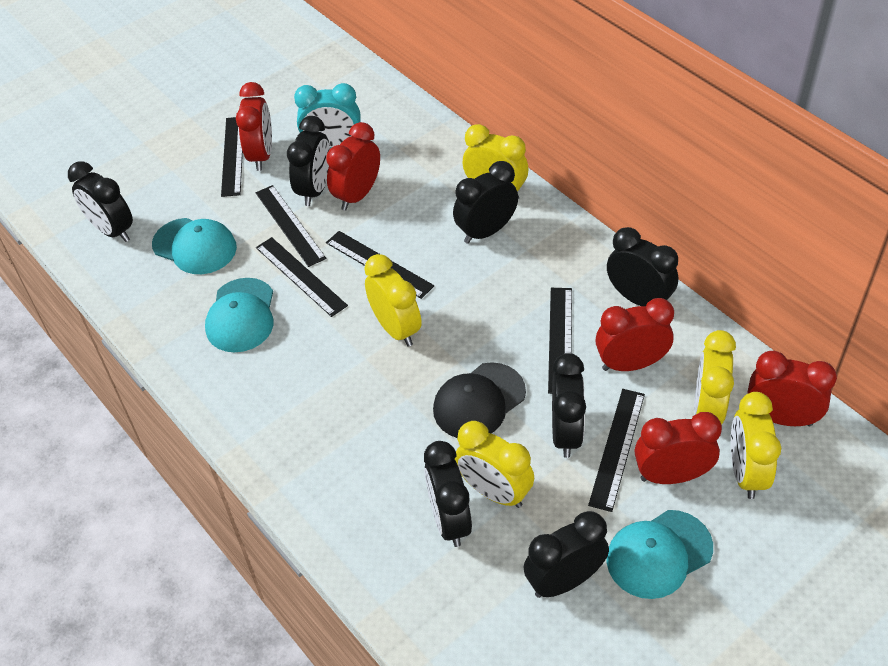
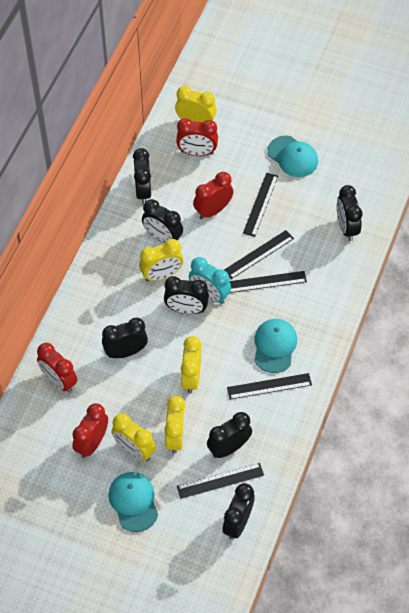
black cap: [433,362,526,438] = 1 -> none = 0
black ruler: [221,117,243,197] [256,185,326,267] [256,237,348,317] [326,231,434,299] [548,288,572,394] [588,389,645,512] = 6 -> [177,463,264,499] [224,230,294,279] [227,373,312,399] [229,271,307,293] [243,173,278,237] = 5
red clock: [236,82,272,171] [326,122,380,211] [596,298,674,371] [635,412,722,484] [747,351,837,426] = 5 -> [37,343,78,393] [72,403,108,458] [176,118,218,156] [193,172,233,220] = 4

